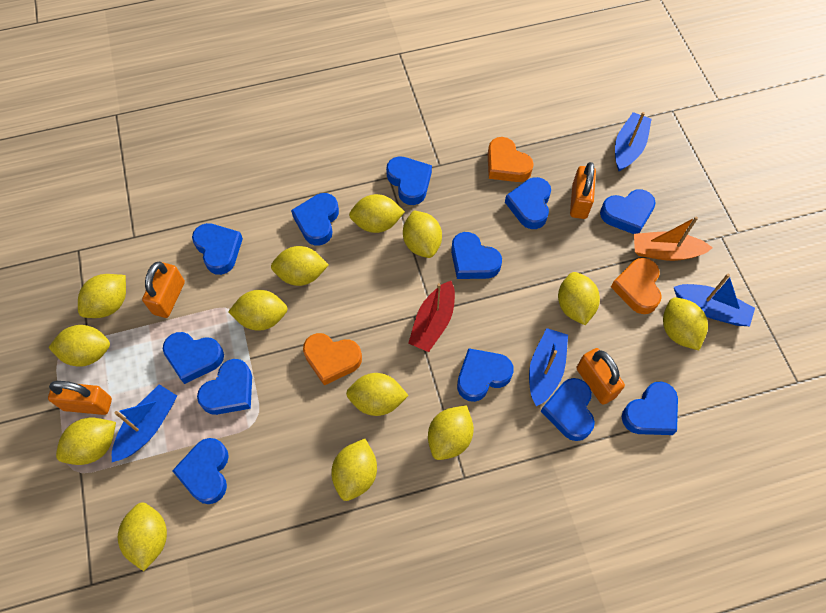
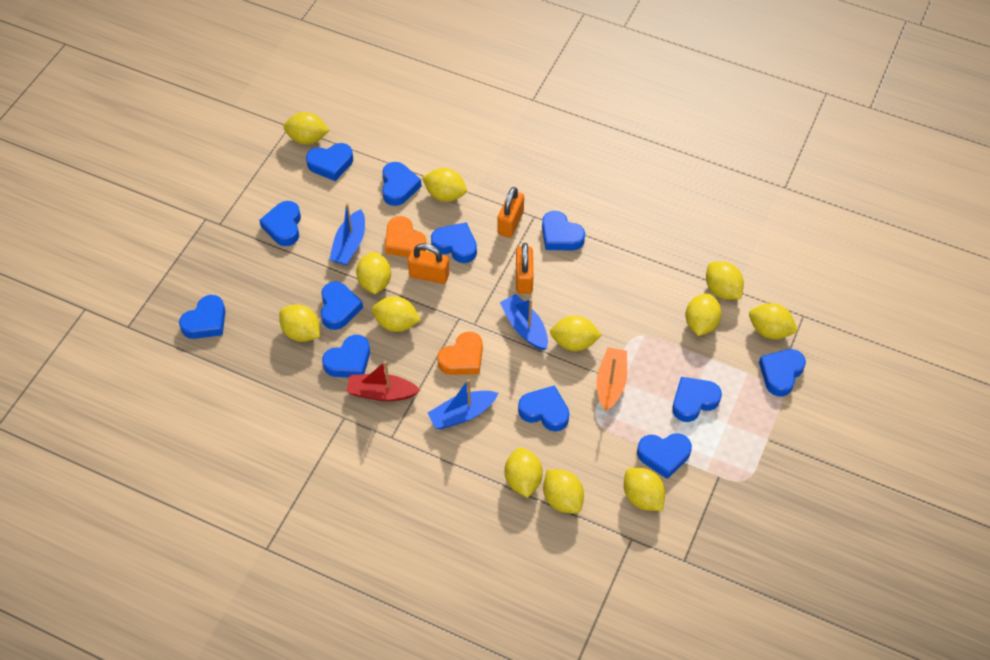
blue boat: [112,384,177,462] [529,328,568,406] [615,112,651,171] [674,274,755,326] = 4 -> [329,203,365,265] [428,379,498,429] [500,294,548,350] = 3
orange heart: [303,333,362,386] [488,137,534,182] [611,258,662,314] = 3 -> [385,216,427,257] [437,331,483,375] = 2
orange padlock: [48,381,112,415] [142,262,185,318] [570,162,596,219] [576,348,625,405] = 4 -> [408,243,449,284] [497,187,524,238] [516,243,533,294] = 3
yellow lemon: [48,325,110,367] [56,417,116,465] [78,274,126,318] [118,502,167,571] [228,290,288,331] [271,246,328,286] [331,439,377,501] [346,373,409,416] [349,194,405,233] [403,210,442,258] [428,405,474,460] [558,272,600,325] [663,297,708,350] = 13 -> [279,304,320,342] [283,112,330,145] [356,252,391,294] [372,296,421,332] [422,168,467,202] [505,448,543,498] [543,469,584,514] [550,316,602,351] [624,468,665,511] [685,293,722,336] [706,261,744,300] [749,303,798,339] = 12

